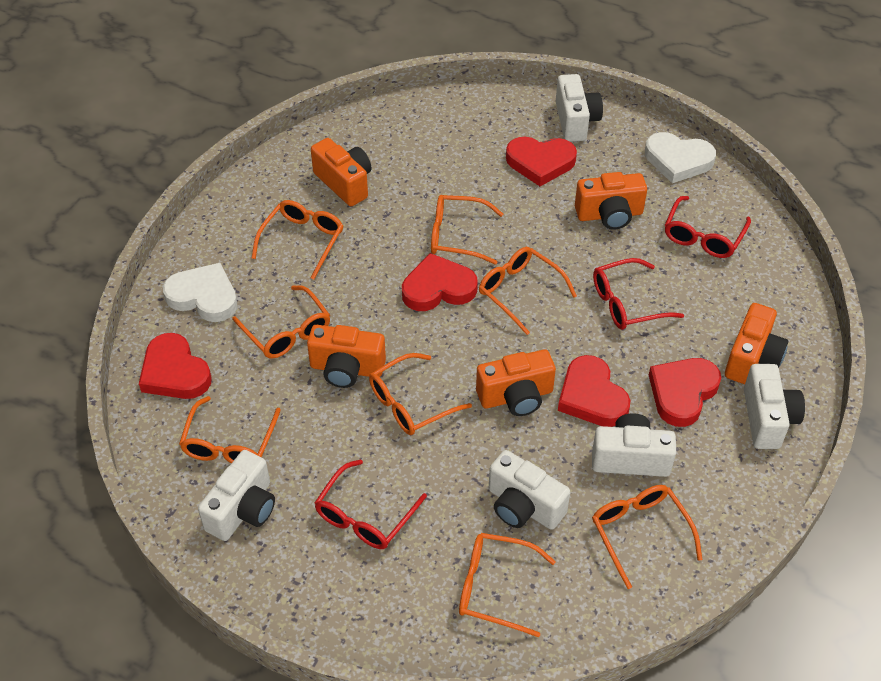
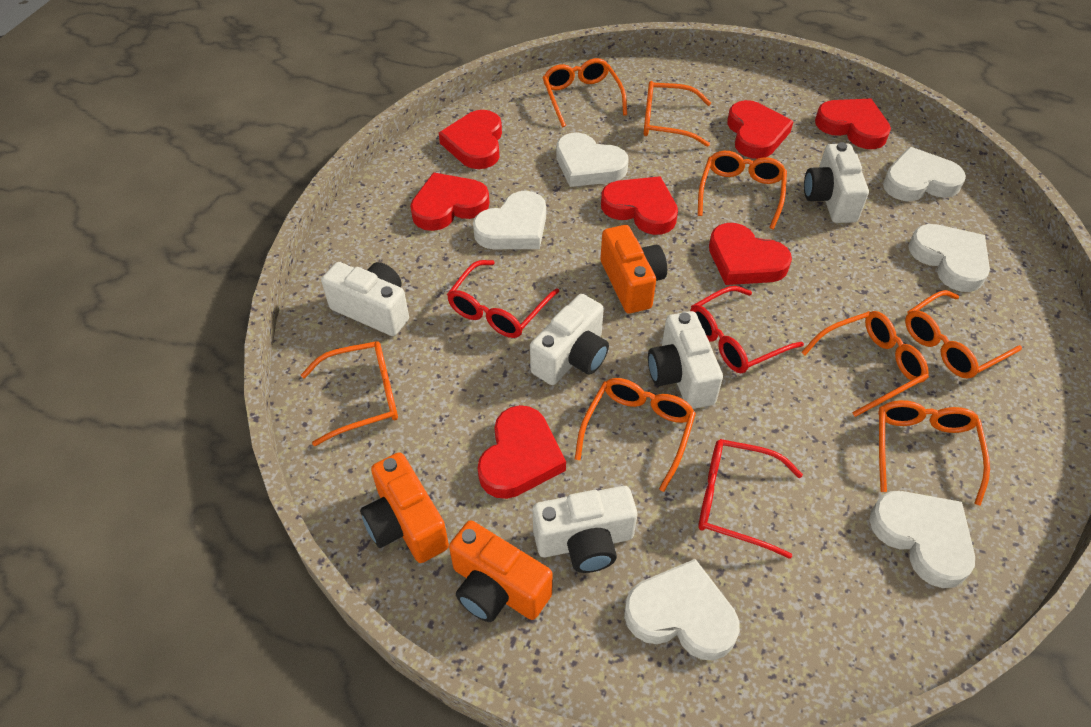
orange camera: [307,325,386,388] [311,138,371,206] [476,349,556,416] [575,172,647,230] [725,303,788,384] = 5 -> [360,452,449,563] [449,520,553,622] [600,225,667,314] = 3
red heart: [139,333,212,399] [402,253,478,311] [506,137,577,186] [558,355,630,427] [649,358,721,427] = 5 -> [410,172,489,231] [439,110,502,169] [478,405,566,499] [601,176,678,235] [709,223,792,285] [727,100,794,159] [815,99,891,149] = 7
white heart: [163,263,238,322] [645,132,716,183] = 2 -> [473,191,546,249] [556,133,629,187] [624,559,740,661] [869,491,975,588] [883,147,966,201] [908,224,990,292] = 6

